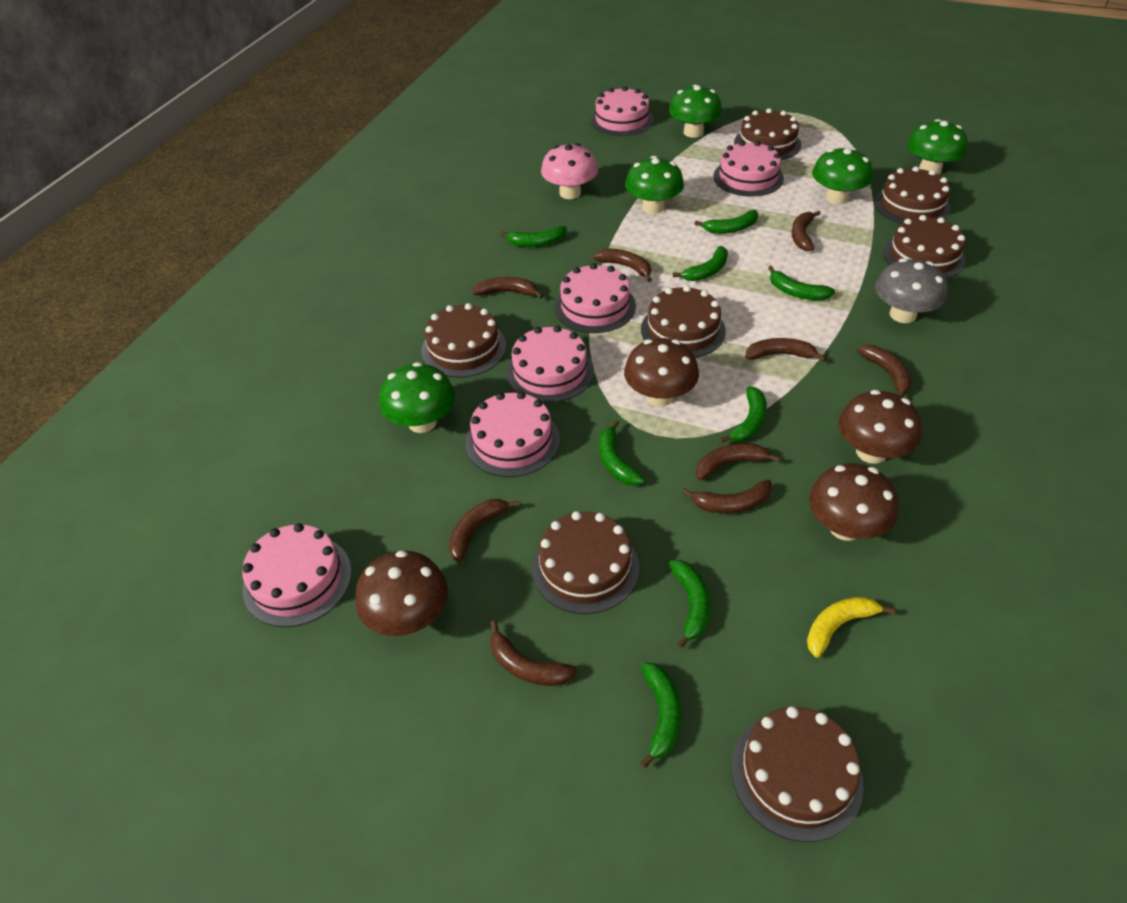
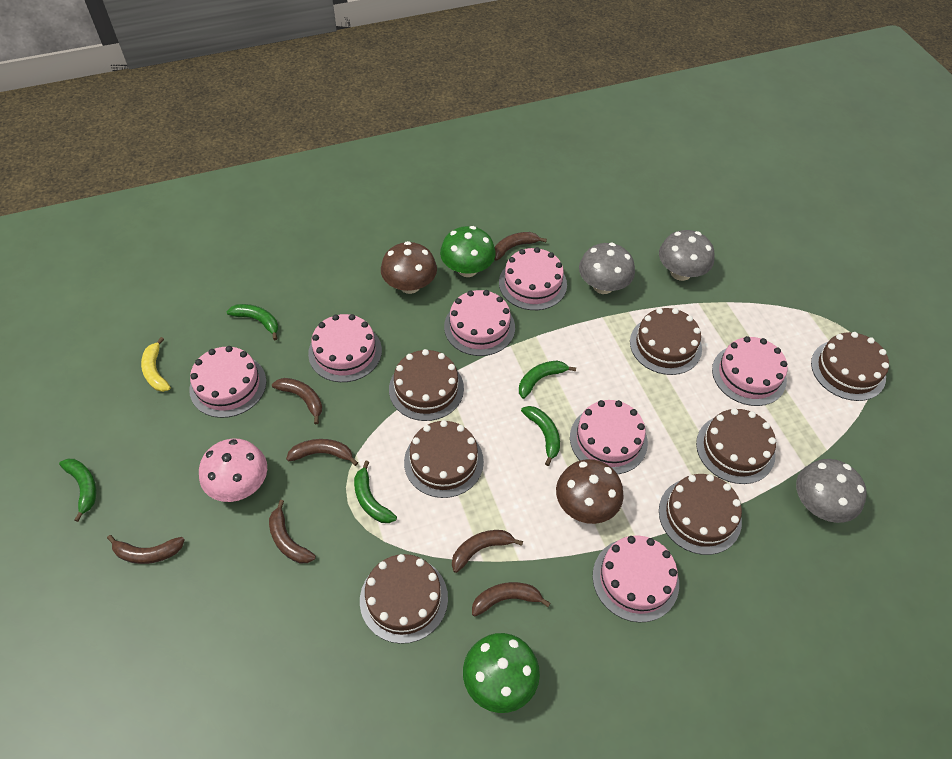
brown banana: [449,499,519,563] [472,276,543,298] [490,621,577,686] [593,248,652,282] [682,480,772,513] [696,443,781,480] [745,338,826,362] [791,211,821,251] [857,345,912,397] = 9 -> [107,535,185,564] [269,500,316,563] [272,378,322,424] [286,439,358,466] [452,530,523,573] [472,582,551,616] [495,232,547,261] = 7
brown mushroom: [355,550,448,636] [624,338,699,407] [809,463,899,541] [839,390,922,464] = 4 -> [381,241,437,294] [556,459,624,524] = 2
green banana: [500,226,567,247] [599,420,645,485] [640,662,682,768] [669,560,710,648] [673,246,728,281] [695,210,758,234] [720,386,767,443] [768,266,835,300] = 8 -> [59,459,97,522] [226,304,278,340] [354,461,397,523] [519,361,576,399] [521,406,560,466] = 5
green mushroom: [379,362,455,433] [625,156,684,214] [669,84,722,138] [812,147,873,204] [907,119,968,175] = 5 -> [440,226,496,277] [463,633,540,713] = 2
grey mushroom: [875,258,948,323] = 1 -> [579,242,635,294] [659,230,715,281] [796,459,867,523] = 3
pink cake: [242,523,352,627] [465,392,560,477] [506,326,594,403] [554,263,636,333] [591,86,654,136] [713,141,784,197] = 6 -> [189,346,266,418] [308,314,382,382] [444,290,515,356] [499,247,567,310] [570,400,648,474] [593,535,679,623] [712,336,788,406] = 7

